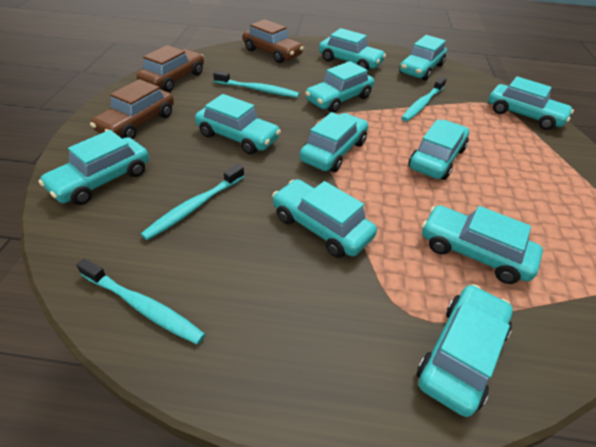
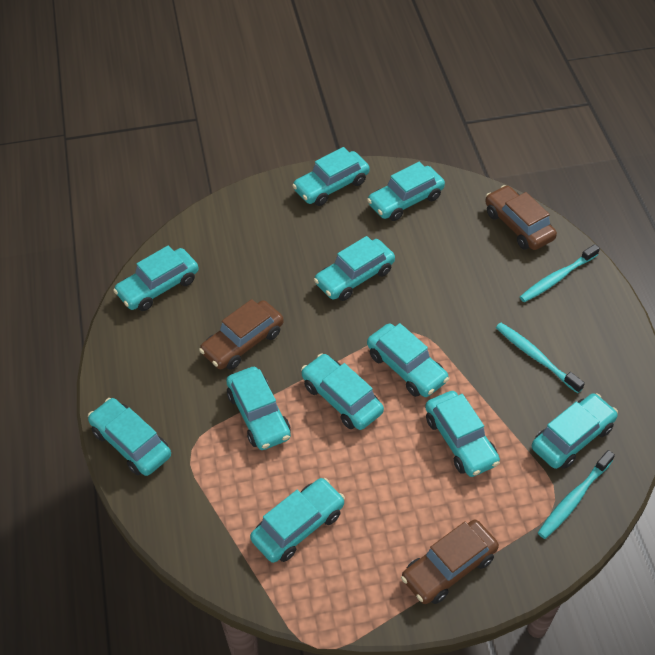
turquoise toothbrush: [76,258,205,345] [141,164,244,240] [213,71,300,98] [401,77,447,122] = 4 -> [496,323,585,393] [520,244,600,302] [538,450,615,539] = 3

